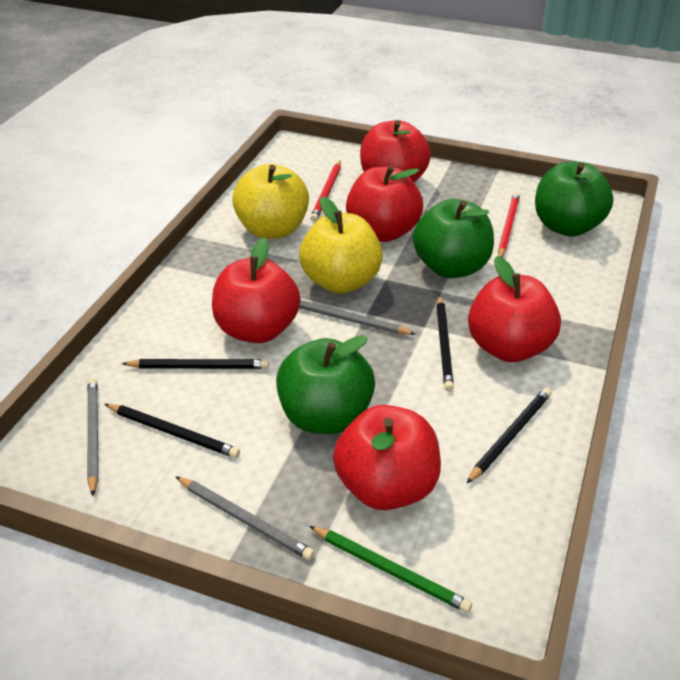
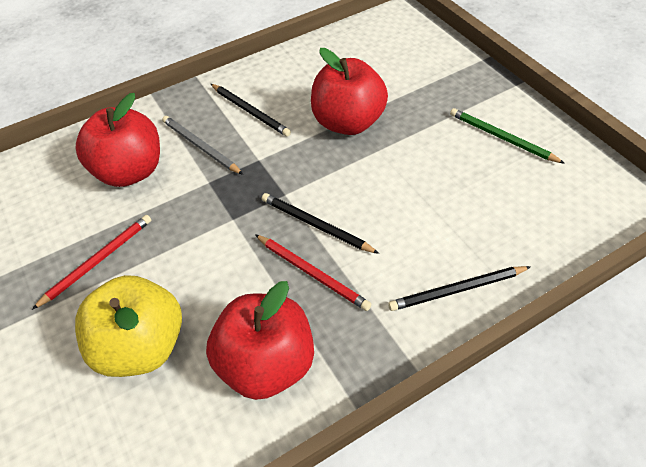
black pencil: [105,404,240,458] [122,359,269,369] [436,295,454,391] [467,388,552,483] = 4 -> [211,84,291,137] [262,193,379,254] [388,266,531,311] = 3
green apple: [276,335,375,434] [413,199,494,278] [535,162,613,237] = 3 -> none = 0
grey pencil: [87,378,98,496] [175,476,315,560] [299,300,415,335] = 3 -> [162,116,243,175] = 1
red apple: [212,238,300,343] [333,405,441,510] [346,166,423,242] [360,120,431,182] [468,256,561,362] = 5 -> [76,93,160,187] [206,281,314,400] [311,48,388,135] = 3
yellow apple: [232,164,309,239] [299,196,383,294] = 2 -> [75,275,182,377] = 1

